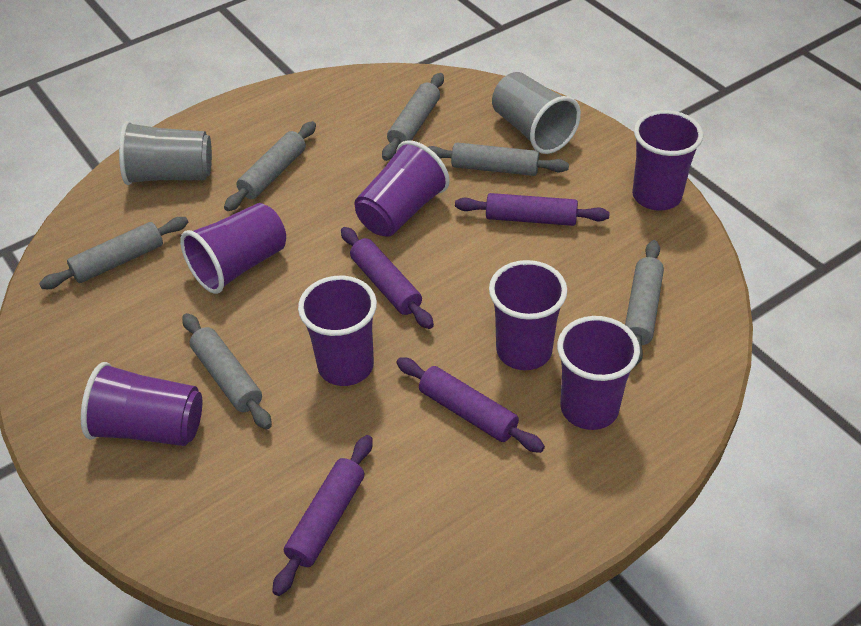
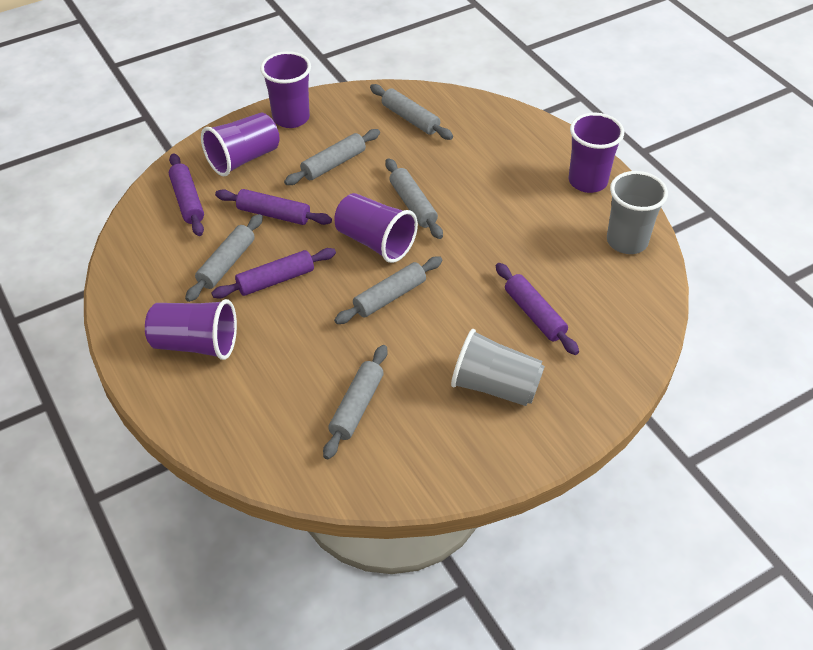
purple cup: [81,362,202,446] [180,203,286,294] [298,276,377,386] [354,140,450,237] [489,260,567,370] [557,316,640,430] [632,110,703,211] = 7 -> [145,299,237,360] [201,112,279,176] [260,51,311,128] [334,193,418,263] [568,113,624,193] = 5

